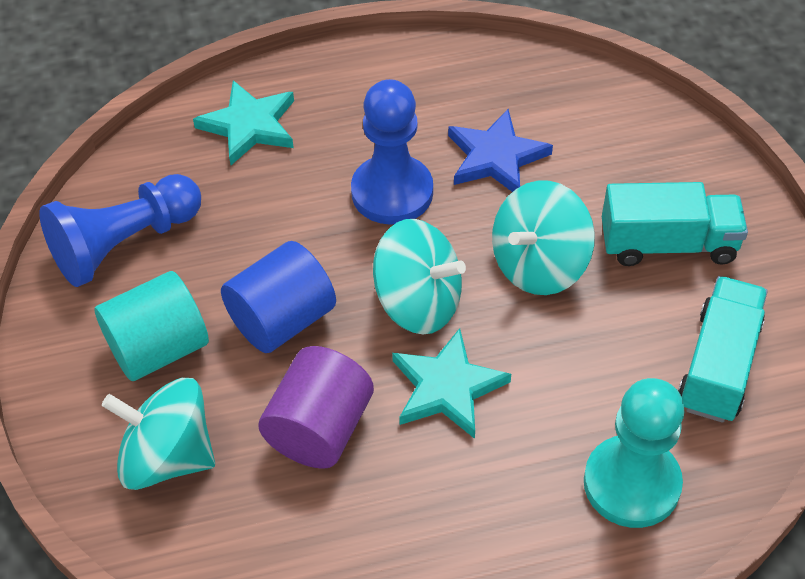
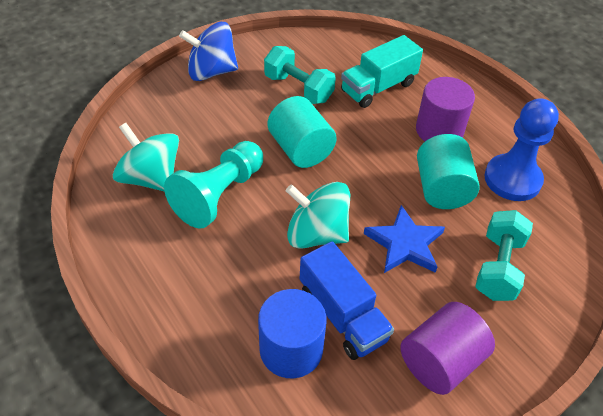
blue pawn: [39,174,201,287] [351,79,433,225] = 2 -> [484,98,559,201] = 1
blue spinning top: none = 0 -> [179,22,238,81] = 1
blue truck: none = 0 -> [300,241,394,360] = 1
purple cylinder: [258,346,374,469] = 1 -> [400,302,495,395] [416,77,475,141] = 2
turquoise cylinder: [94,271,209,381] = 1 -> [267,96,337,168] [417,134,480,209] = 2
turquoise dumbbell: none = 0 -> [264,46,336,104] [475,210,533,301] = 2
turquoise spinning top: [102,378,215,490] [373,219,466,334] [492,181,595,295] = 3 -> [113,123,179,191] [286,182,350,249] = 2
turquoise star: [193,80,294,165] [392,328,511,439] = 2 -> none = 0
turquoise truck: [602,182,748,266] [678,276,768,423] = 2 -> [341,35,423,108] = 1

